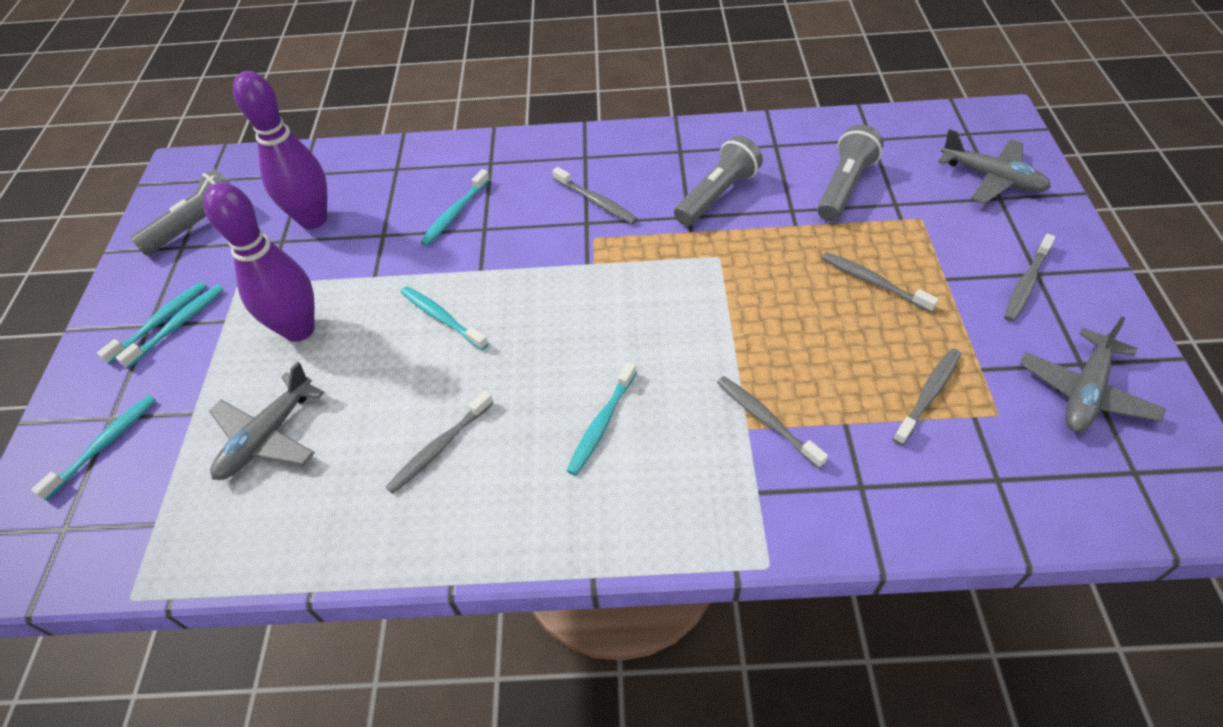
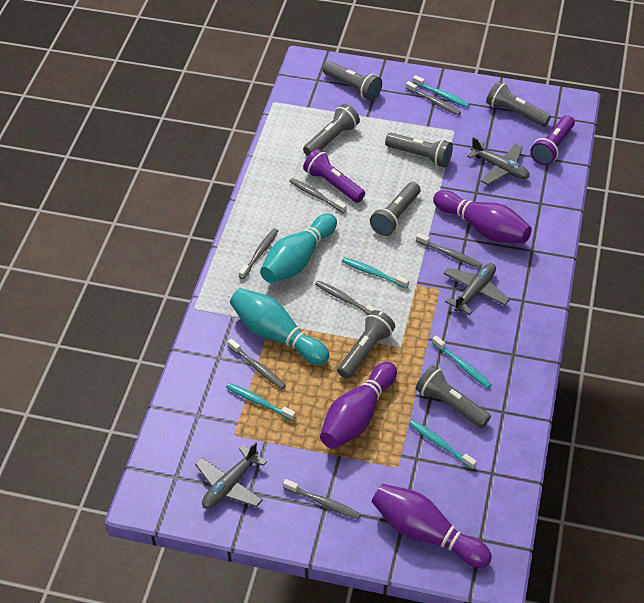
grey flashlight: [130,168,230,256] [674,135,763,226] [817,125,884,221] = 3 -> [303,104,360,156] [323,61,382,101] [337,310,395,379] [370,182,420,236] [385,133,453,168] [416,366,491,428] [486,81,551,127] = 7
grey toothbrush: [386,391,493,494] [552,167,638,224] [717,376,828,469] [822,252,939,313] [893,348,961,445] [1004,234,1055,322] = 6 -> [228,339,286,389] [239,228,278,279] [283,479,361,519] [289,178,347,213] [315,281,379,315] [406,81,461,115] [416,233,482,268] = 7
purple bowling pin: [203,182,315,342] [233,71,327,229] = 2 -> [320,362,397,449] [372,484,492,568] [433,190,532,243] = 3
purple flashlight: none = 0 -> [303,149,365,203] [530,115,575,165] = 2
turquoise bowling pin: none = 0 -> [230,288,329,365] [260,213,337,283] = 2
turquoise toothbrush: [31,395,156,501] [97,282,207,364] [115,284,224,368] [401,286,489,350] [420,169,490,246] [567,362,637,476] = 6 -> [226,383,296,421] [342,257,409,289] [409,420,477,470] [413,75,470,108] [432,335,492,388] = 5

